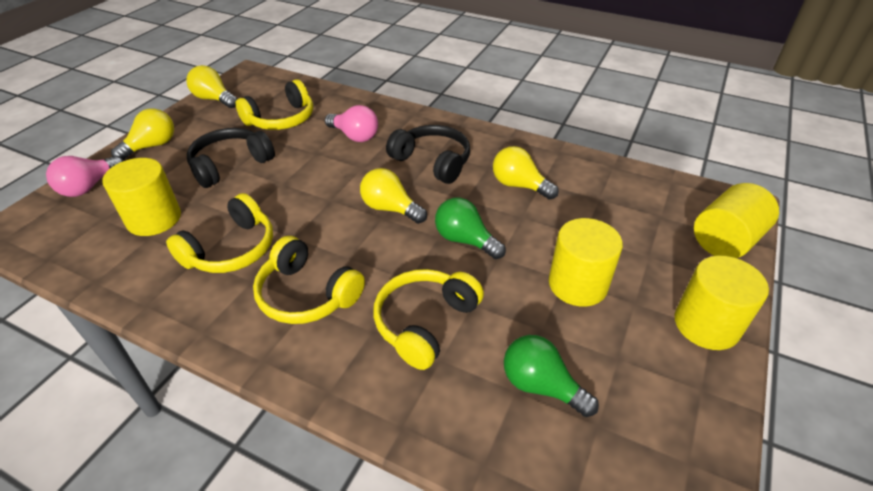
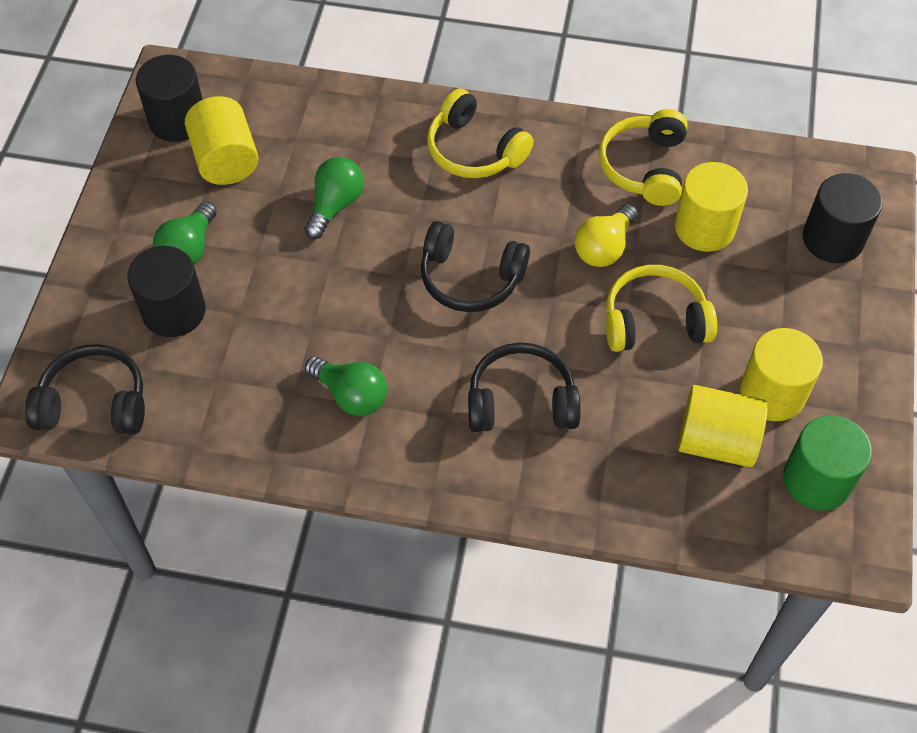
black cylinder: none = 0 -> [127,246,206,337] [136,55,203,142] [803,173,883,263] = 3
black headphones: [187,128,275,188] [386,125,470,184] = 2 -> [25,344,145,435] [421,221,530,312] [468,342,581,432] = 3
green cylinder: none = 0 -> [783,415,872,510] = 1
green light bulb: [435,198,506,259] [504,335,599,417] = 2 -> [153,201,217,265] [304,157,364,239] [305,356,387,416] = 3
pink light bulb: [46,156,124,197] [325,105,378,142] = 2 -> none = 0
yellow headphones: [166,193,273,273] [235,79,313,130] [253,236,365,324] [373,269,484,370] = 4 -> [427,89,534,178] [599,109,688,206] [606,265,717,352] = 3
yellow light bulb: [111,108,174,160] [186,65,237,108] [360,168,427,224] [493,146,559,200] = 4 -> [575,204,638,267] = 1

